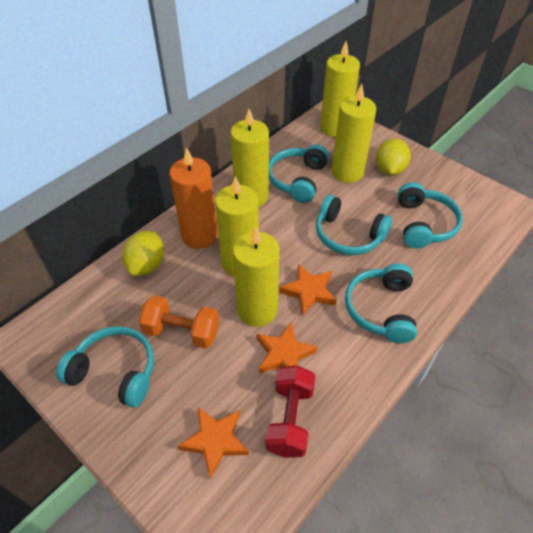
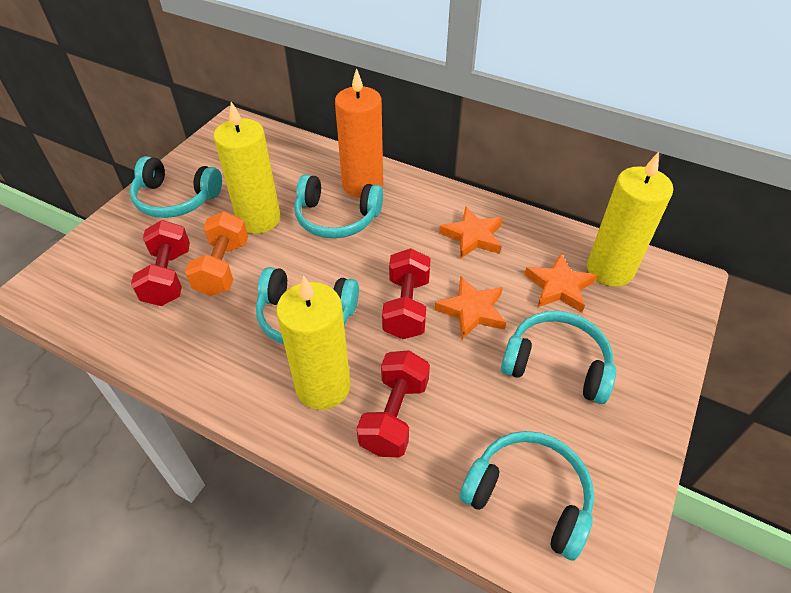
red dumbbell: [266,365,316,458] = 1 -> [131,220,190,306] [357,350,430,457] [382,248,431,339] = 3
yellow candle: [215,176,259,277] [231,109,269,207] [232,226,280,327] [320,41,360,137] [331,84,376,183] = 5 -> [214,102,281,234] [276,275,350,410] [587,152,673,287] = 3
yellow lemon: [122,231,164,276] [376,138,411,175] = 2 -> none = 0

